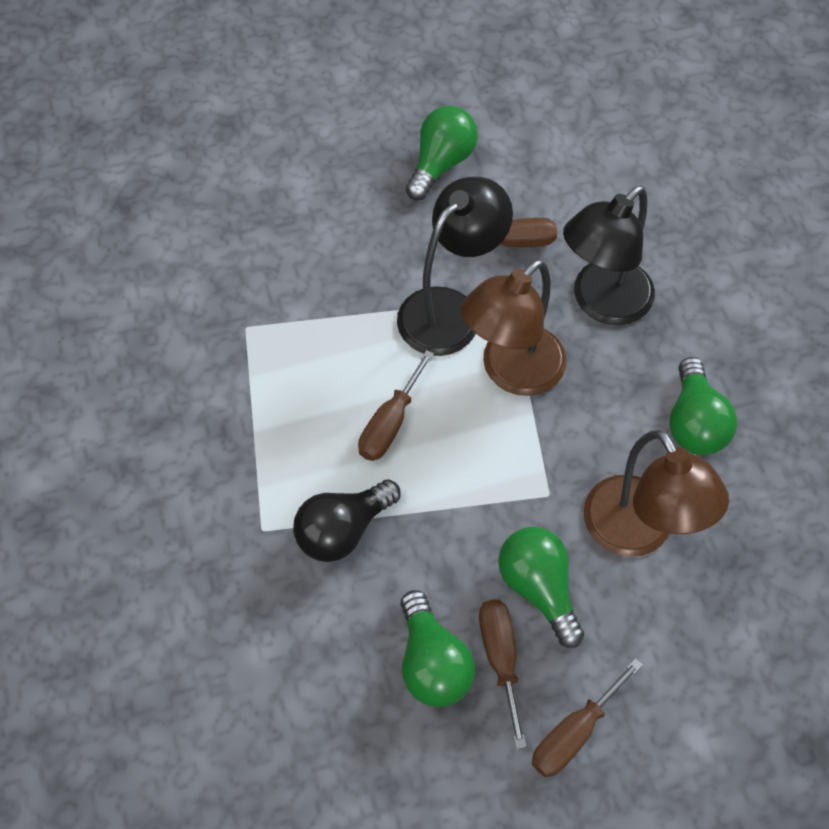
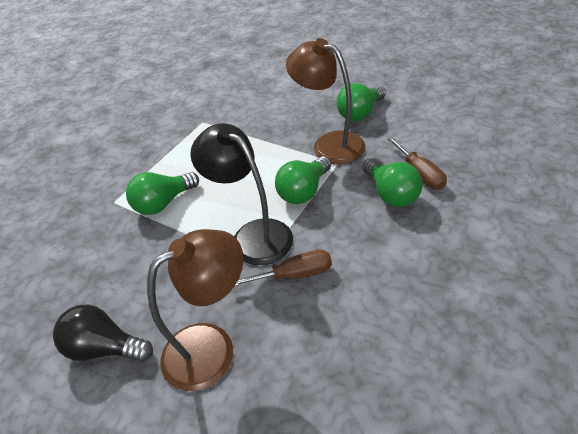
black lamp: [397,177,513,356] [563,185,655,325] = 2 -> [190,123,293,265] = 1
brown screwdriver: [358,350,434,461] [438,218,557,247] [479,599,526,749] [532,658,643,777] = 4 -> [235,250,332,286] [387,136,447,190] = 2

